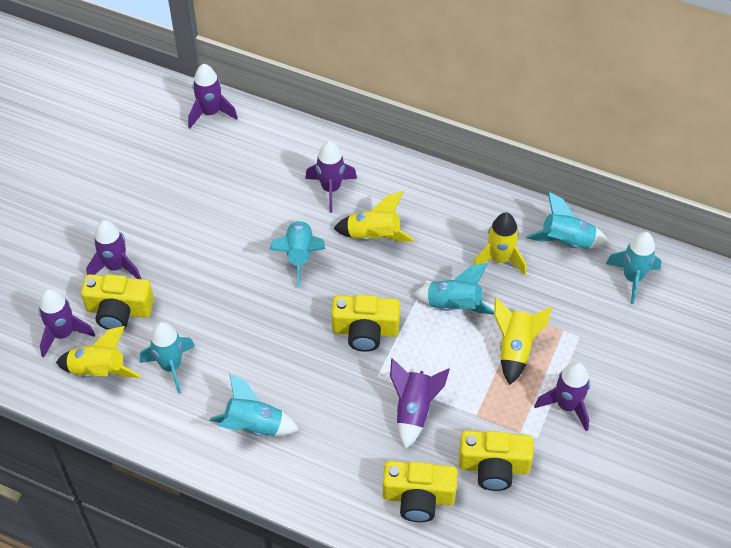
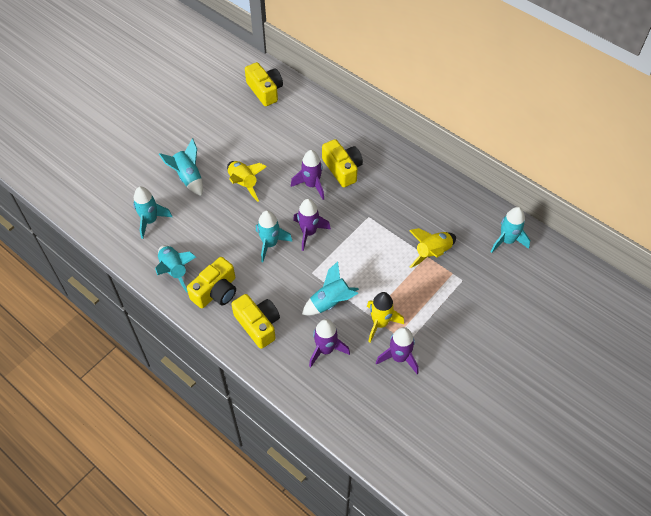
purple rocket: [38,289,95,358] [86,220,141,279] [188,64,238,129] [305,141,357,213] [390,358,450,449] [534,362,590,431] = 6 -> [291,150,324,200] [293,199,331,251] [309,319,350,367] [376,327,419,374] = 4
yellow rocket: [56,326,141,378] [334,191,415,242] [473,212,526,275] [494,297,552,385] = 4 -> [227,161,267,202] [367,292,404,343] [409,228,456,268] = 3

